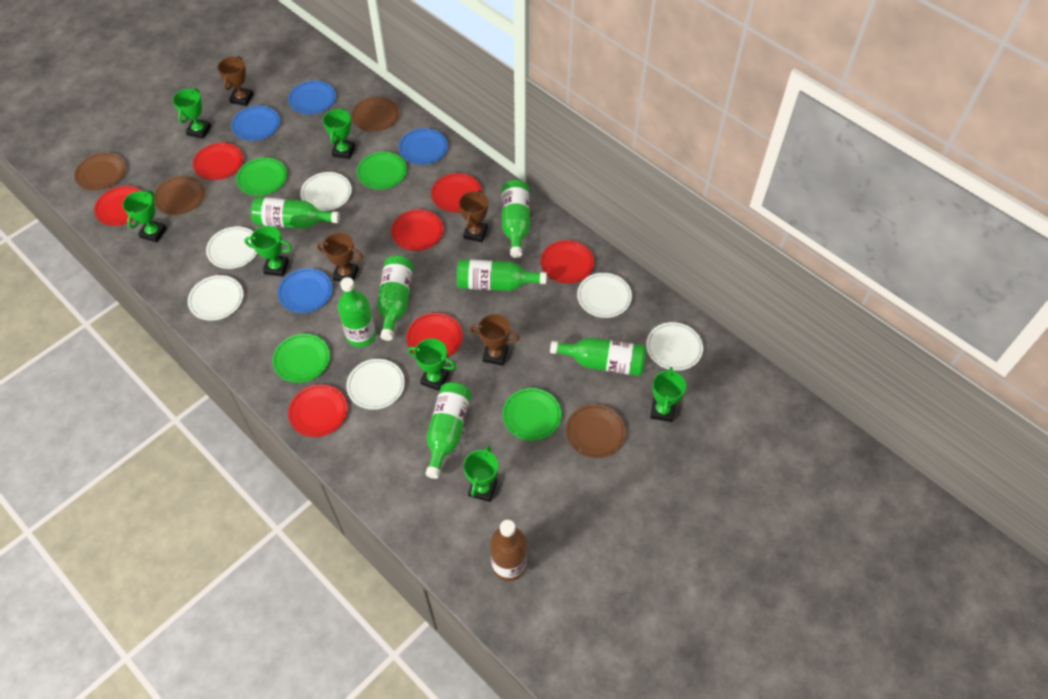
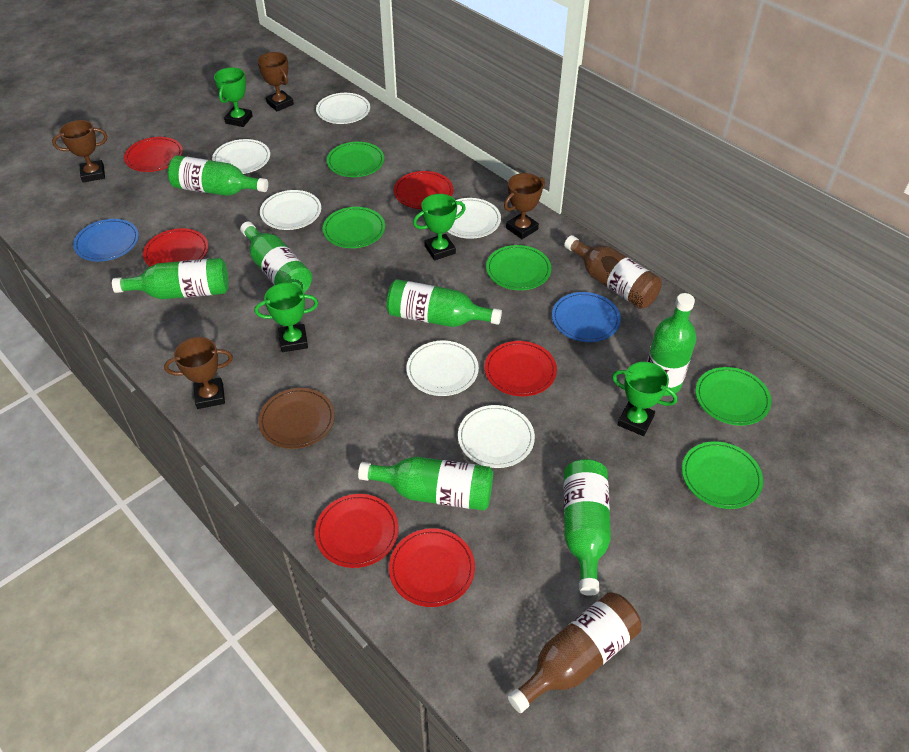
blue plate: [231,106,280,141] [277,268,332,313] [288,80,336,115] [398,128,448,165] = 4 -> [73,219,139,262] [552,292,621,342] = 2
brown bottle: [490,520,527,581] = 1 -> [508,592,641,713] [564,235,662,309] = 2
brown plate: [74,152,126,190] [154,175,205,215] [351,97,399,132] [566,404,626,458] = 4 -> [258,388,335,449] = 1
green plate: [236,157,287,196] [272,334,330,383] [356,152,407,190] [502,388,561,441] = 4 -> [323,207,385,248] [327,142,384,177] [486,245,551,290] [682,441,763,509] [696,367,771,426] = 5
green trophy: [122,190,167,242] [172,88,211,139] [245,226,292,277] [323,108,355,159] [408,338,456,391] [463,446,498,502] [650,367,686,422] = 7 -> [214,67,253,127] [255,283,318,352] [413,194,466,260] [612,362,677,436] = 4
red plate: [94,186,141,226] [192,143,243,180] [288,384,347,437] [391,209,443,251] [406,313,462,357] [431,173,482,212] [540,240,594,283] = 7 -> [124,137,183,172] [143,228,208,266] [315,494,399,568] [389,528,475,607] [394,171,454,209] [485,341,557,396] = 6

